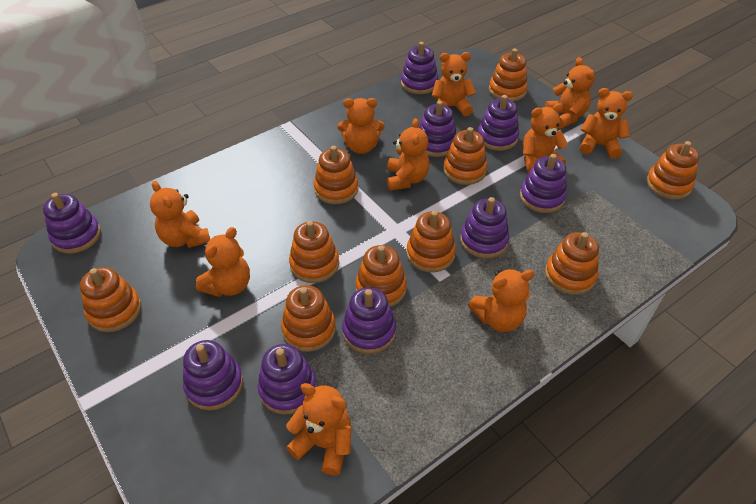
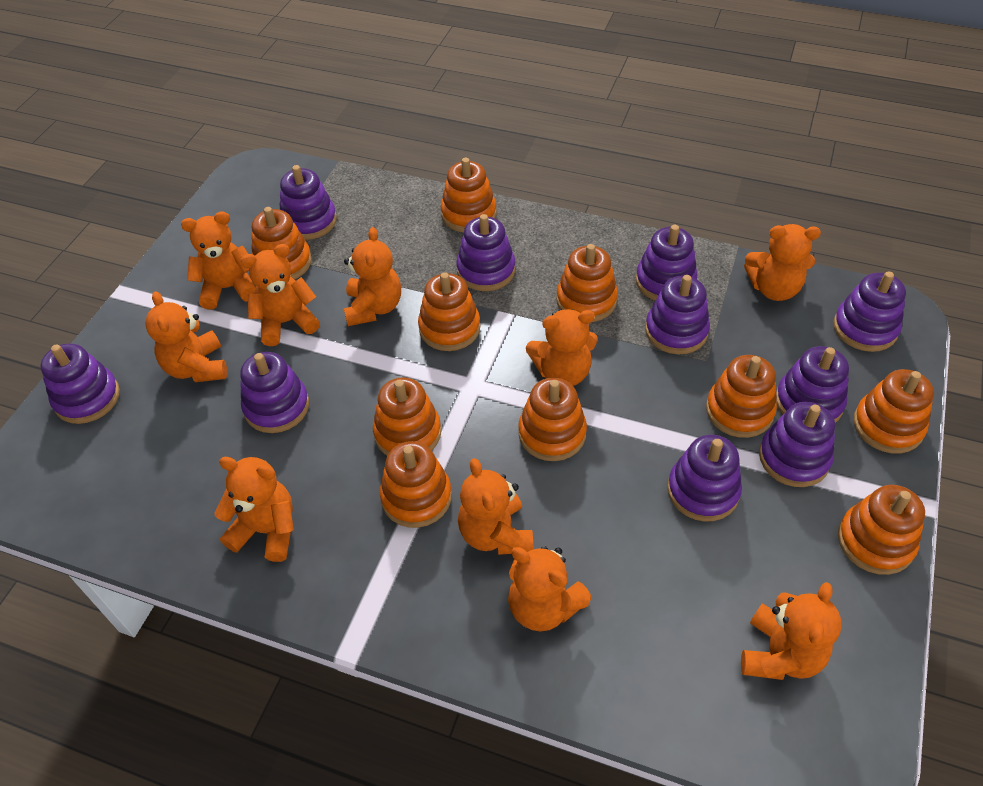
purple stacking toy: [43,193,101,254] [183,340,243,410] [258,344,317,415] [342,287,396,354] [401,42,438,94] [419,101,456,157] [460,197,509,259] [478,95,519,151] [520,154,567,213] = 9 -> [40,343,120,424] [240,352,309,433] [280,165,337,240] [456,214,515,291] [636,225,697,300] [645,275,710,354] [667,435,742,522] [759,402,835,487] [776,346,849,423] [833,271,906,352] = 10

